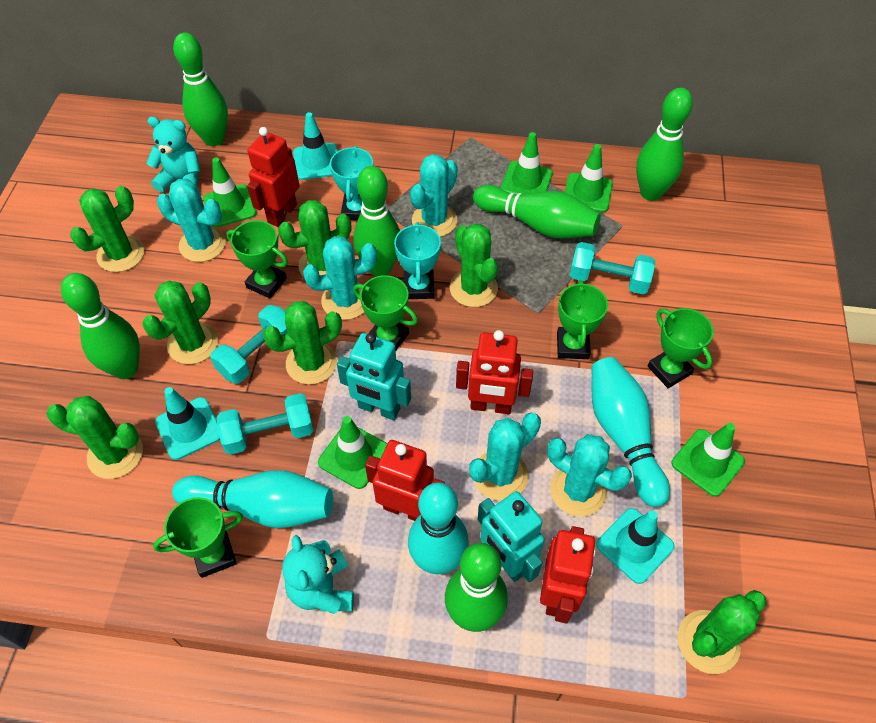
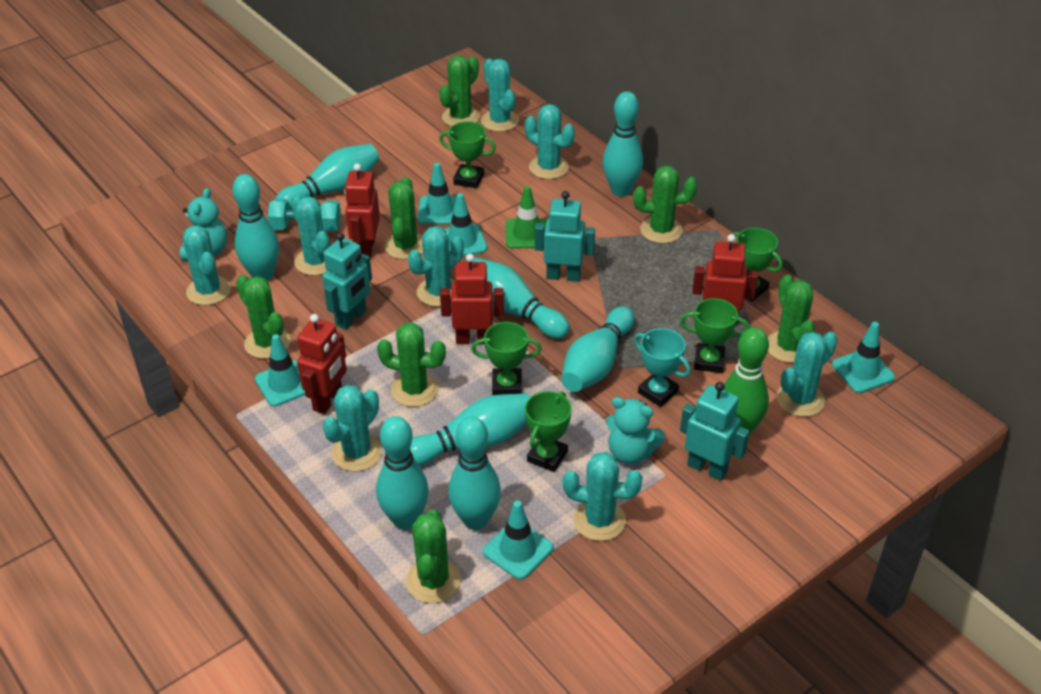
green bowling pin: [61,273,140,379] [173,32,228,146] [353,166,400,276] [445,543,508,632] [473,185,601,239] [636,88,693,201] = 6 -> [724,327,769,435] = 1
green traffic cone: [203,157,257,227] [318,416,387,489] [501,132,553,195] [565,144,613,213] [672,423,745,497] = 5 -> [506,186,547,248] = 1
turquoise bowling pin: [172,470,333,528] [408,482,469,574] [591,357,670,507] = 3 -> [233,174,279,281] [275,144,379,210] [376,416,429,530] [410,393,530,466] [448,416,501,530] [467,257,570,339] [561,306,634,392] [603,91,643,196] = 8
turquoise cactus: [157,179,226,262] [303,236,377,320] [410,154,458,237] [469,413,541,501] [547,434,632,517] = 5 -> [183,225,231,305] [291,195,330,276] [323,385,382,472] [408,226,464,307] [481,59,519,132] [525,104,575,179] [563,452,643,541] [776,332,838,417] = 8
turquoise dumbbell: [210,305,288,384] [217,393,313,455] [570,242,655,294] = 3 -> [268,199,341,232] = 1
turquoise robot: [337,333,411,420] [478,491,545,582] = 2 -> [322,232,372,330] [535,191,595,282] [680,382,750,481] = 3
turquoise traffic cone: [155,387,220,460] [293,112,338,180] [596,508,675,584] = 3 -> [255,334,305,407] [417,163,457,225] [444,193,487,256] [483,501,553,580] [832,322,895,393] = 5
turquoise trophy: [330,146,373,221] [394,222,441,299] = 2 -> [634,328,691,407] = 1

